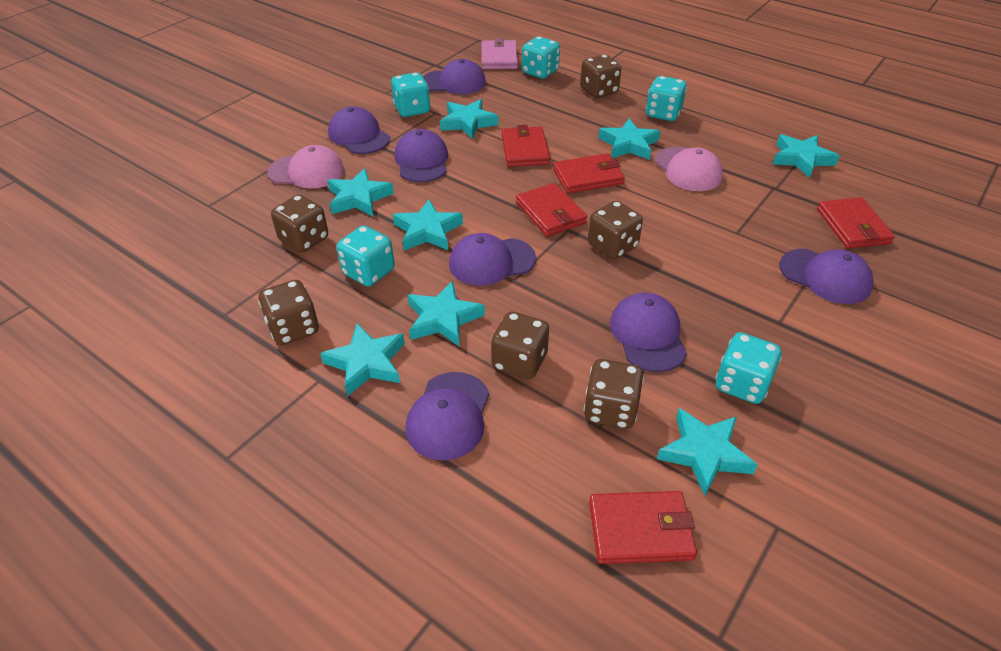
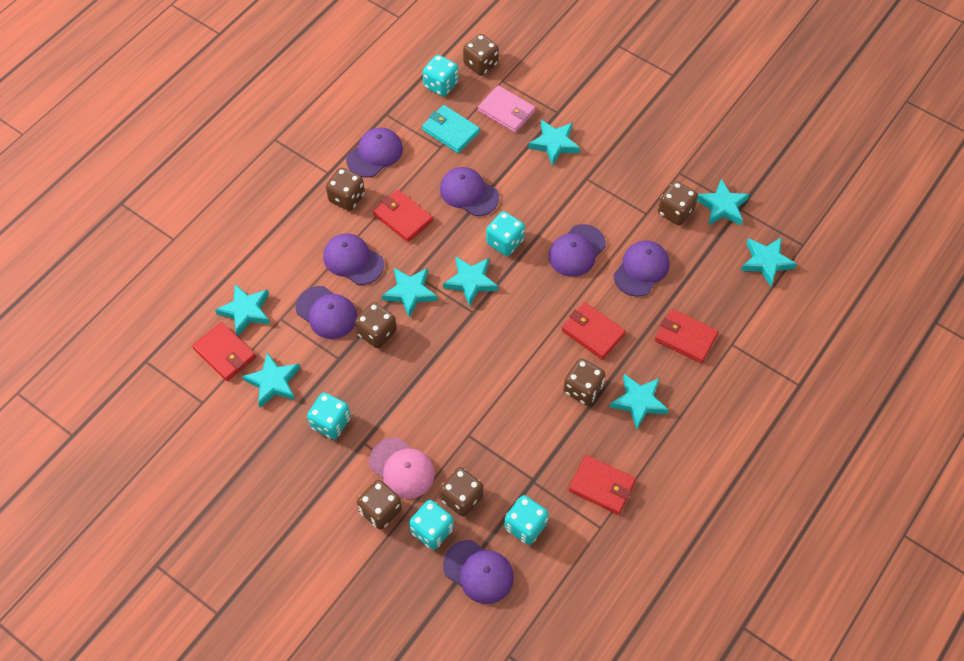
brown dice: [258,280,319,345] [271,195,328,253] [491,311,549,379] [580,55,621,98] [584,359,644,429] [588,201,643,259] = 6 -> [326,168,365,211] [355,302,397,349] [357,480,402,530] [440,467,483,517] [463,34,499,76] [563,358,605,405] [658,181,698,225] = 7
pink cap: [267,145,345,188] [655,147,723,191] = 2 -> [369,437,435,499] = 1
turquoise wallet: none = 0 -> [422,105,480,153] = 1

